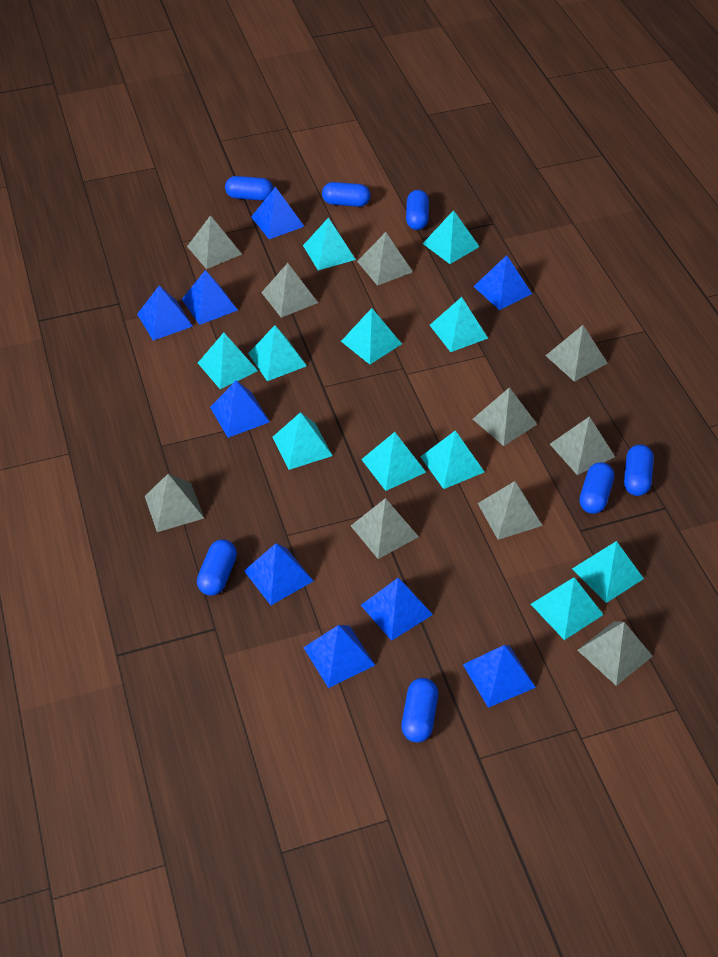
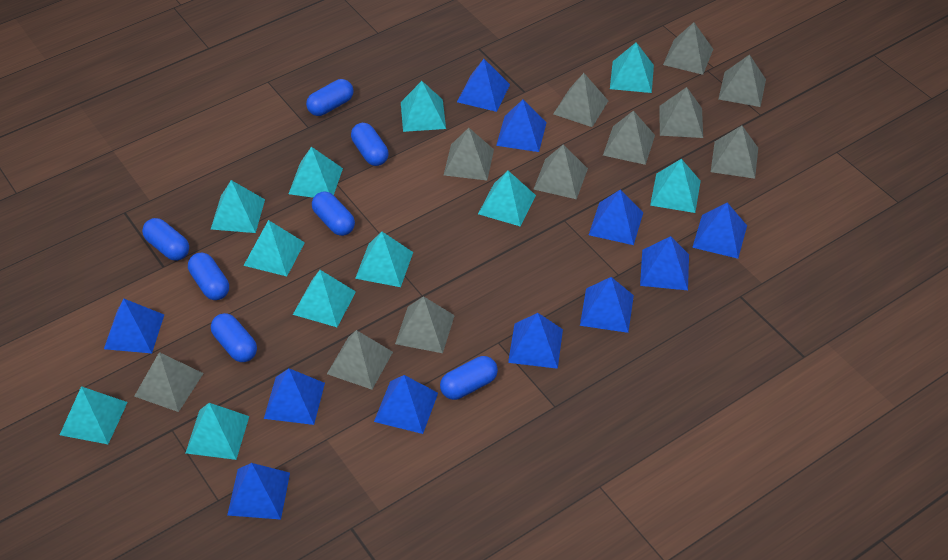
blue pyramid: [137,285,193,341] [182,270,238,325] [210,380,270,438] [244,543,313,605] [251,187,305,239] [303,625,375,688] [361,578,433,641] [463,645,536,708] [473,255,532,310] = 9 -> [104,299,164,353] [227,463,290,519] [264,368,325,425] [374,375,438,434] [457,59,510,112] [496,100,547,152] [508,313,563,369] [580,277,634,333] [589,189,644,245] [640,236,689,290] [692,203,747,259] = 11
grey pyramid: [145,474,204,532] [187,215,242,269] [261,263,318,318] [351,498,419,559] [357,232,413,286] [473,387,537,446] [478,481,542,540] [545,325,608,382] [550,416,615,475] [577,622,653,686] = 10 -> [134,352,204,412] [327,330,393,390] [395,296,455,353] [444,128,494,180] [533,144,588,199] [553,73,608,127] [603,111,655,165] [659,87,703,138] [663,22,713,75] [711,125,758,179] [718,54,766,107] = 11

